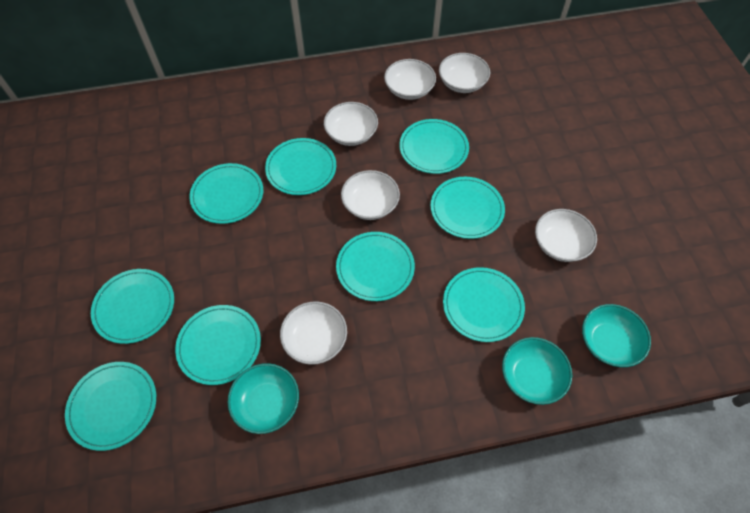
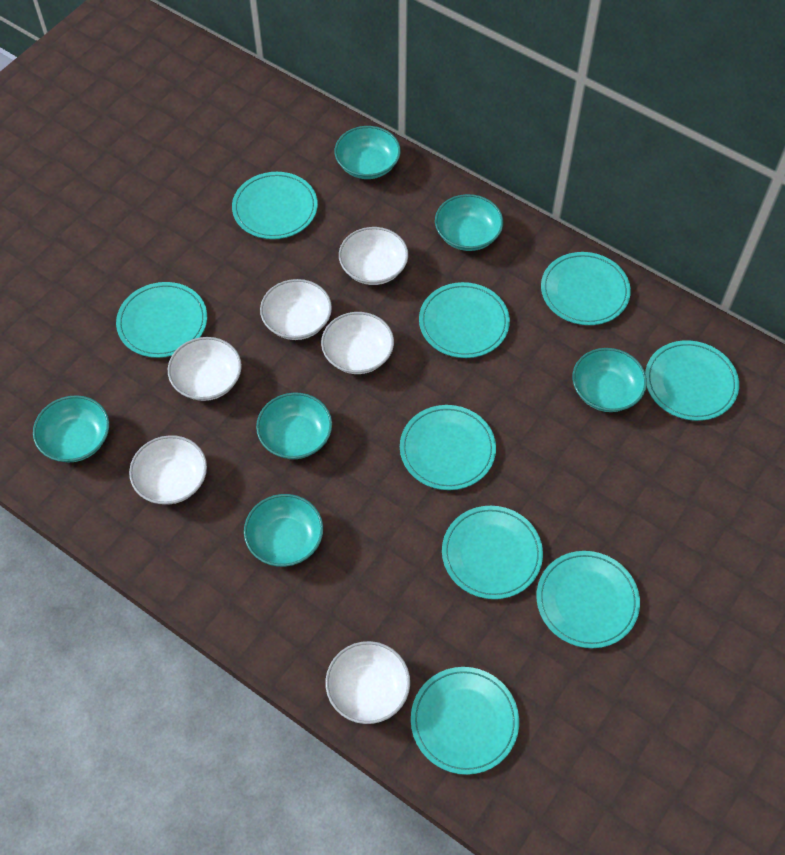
turquoise bowl: [228,363,299,434] [502,337,572,405] [582,304,651,367] = 3 -> [33,395,109,462] [244,494,323,567] [256,393,332,459] [335,126,401,179] [435,194,503,251] [572,348,647,412] = 6

